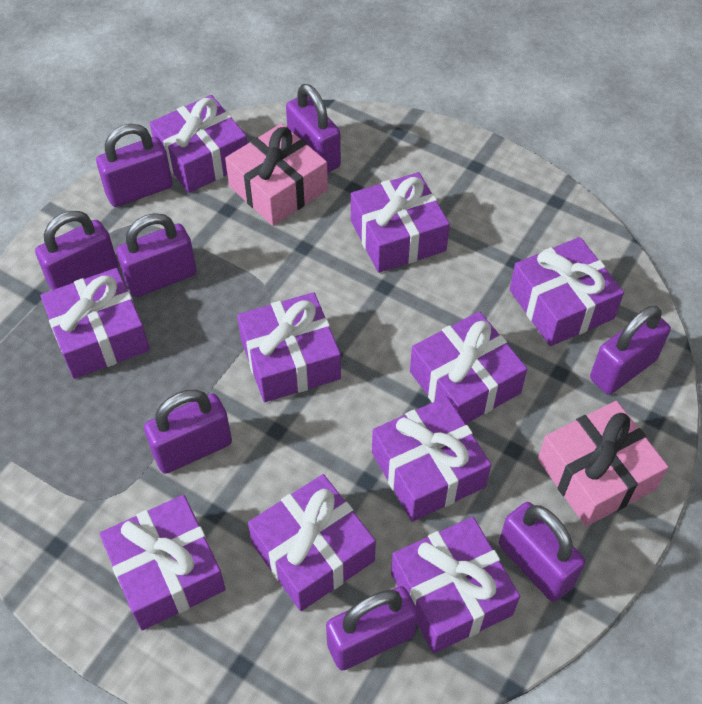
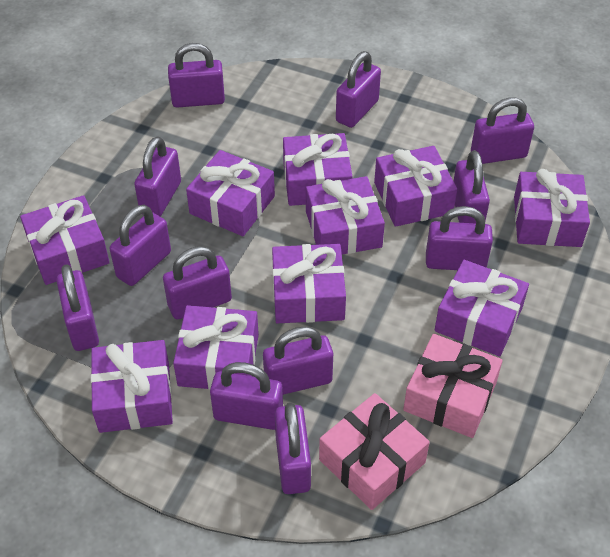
purple padlock: [35,211,118,290] [96,124,173,207] [116,213,197,297] [144,389,232,474] [286,84,341,173] [326,586,418,670] [499,502,585,602] [590,305,671,395] = 8 -> [56,264,99,351] [109,205,171,286] [134,136,181,217] [163,246,232,320] [168,43,225,107] [210,362,283,430] [263,326,333,395] [275,403,311,494] [336,51,381,128] [426,206,493,270] [454,150,490,224] [471,98,534,164] = 12

